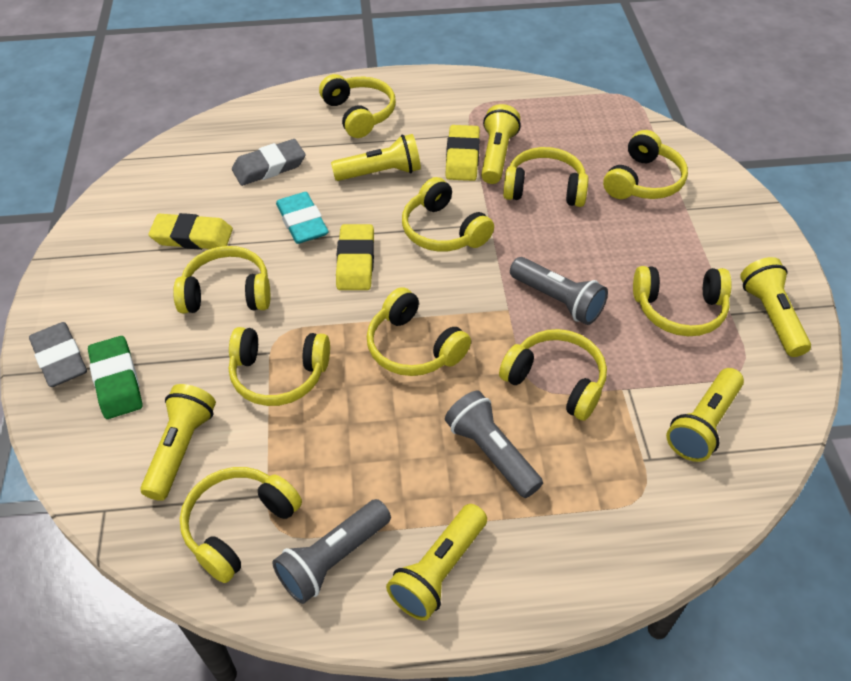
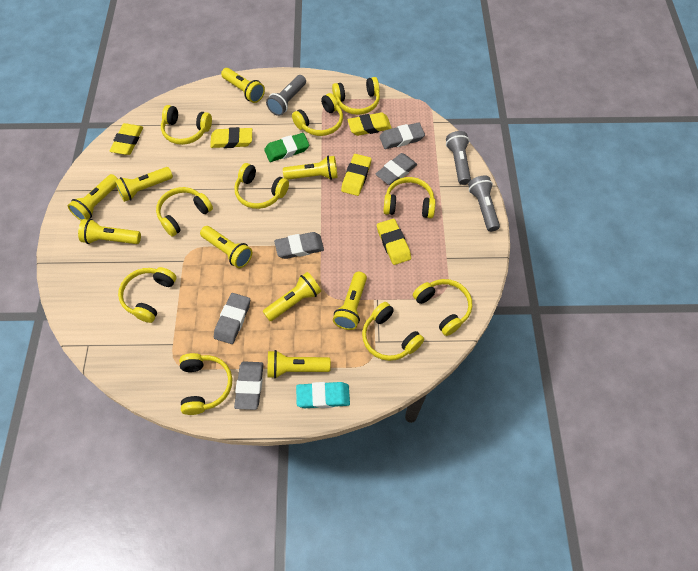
grey eraser: [29,322,87,387] [232,139,306,186] = 2 -> [214,293,250,344] [234,362,264,410] [274,232,324,259] [376,153,417,185] [379,122,425,149] = 5
yellow eraser: [148,213,233,250] [336,224,374,290] [445,125,480,181] = 3 -> [110,123,143,155] [210,127,252,148] [341,154,371,196] [347,112,392,136] [377,219,411,265] = 5
yellow flashlight: [140,384,216,501] [331,134,421,181] [386,504,487,621] [481,104,521,184] [666,368,744,462] [740,257,811,357] = 6 -> [68,174,118,220] [78,219,141,244] [115,167,173,202] [200,226,252,268] [221,68,265,103] [263,272,321,321] [267,350,331,378] [283,156,338,180] [333,272,367,330] = 9

